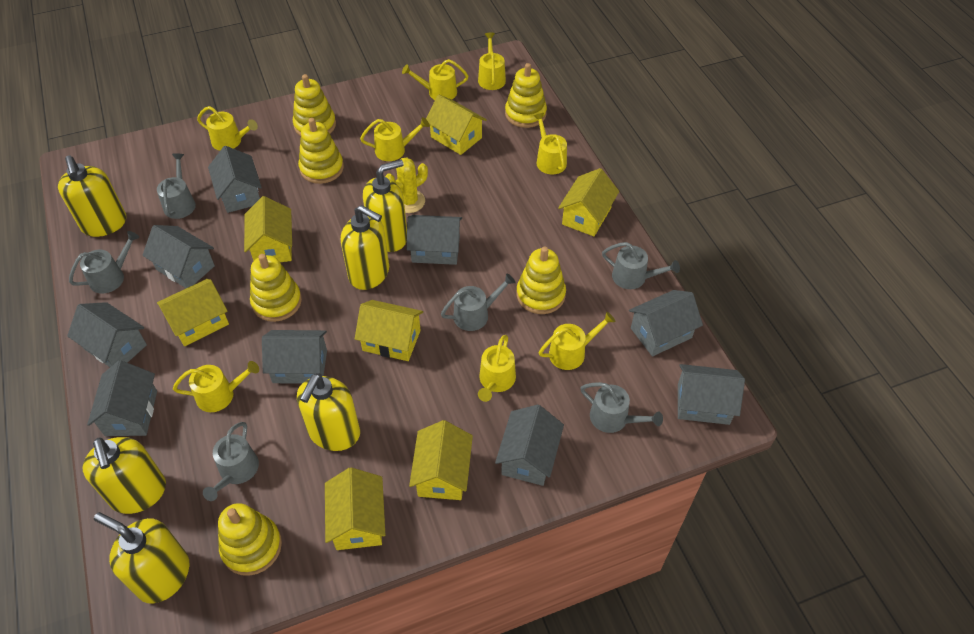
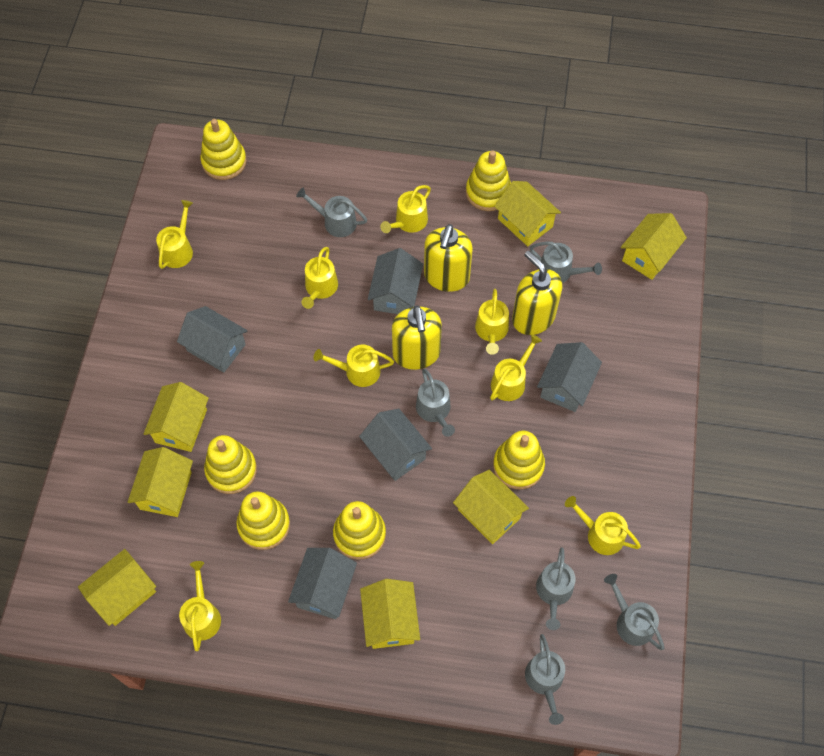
grey house: [67,302,147,367] [87,360,157,436] [142,225,215,288] [208,146,262,213] [262,330,327,384] [407,215,462,265] [495,405,564,486] [629,290,703,356] [678,364,745,425] = 9 -> [177,306,247,373] [288,548,357,619] [359,409,432,481] [368,248,423,314] [537,342,602,412] = 5
yellow cactus: [385,157,428,213] = 1 -> none = 0
yellow soap dispenser: [58,156,126,237] [82,437,166,514] [94,512,189,603] [297,373,360,451] [341,205,389,290] [363,160,407,252] = 6 -> [392,305,442,370] [424,224,473,292] [512,251,562,335] = 3

